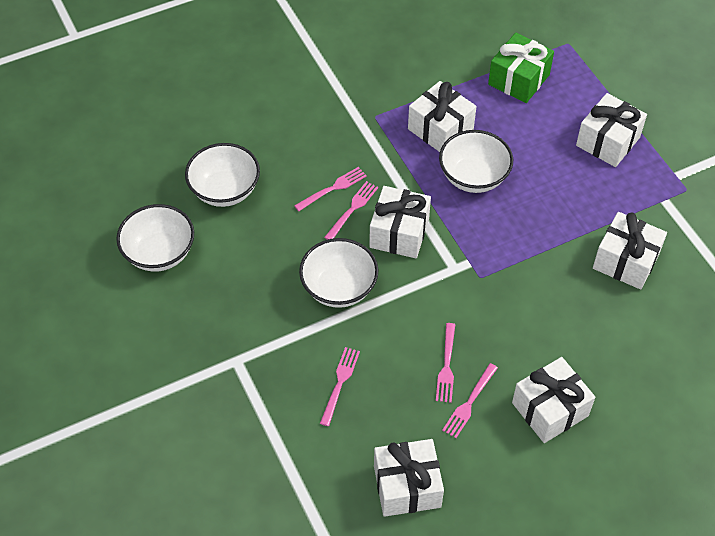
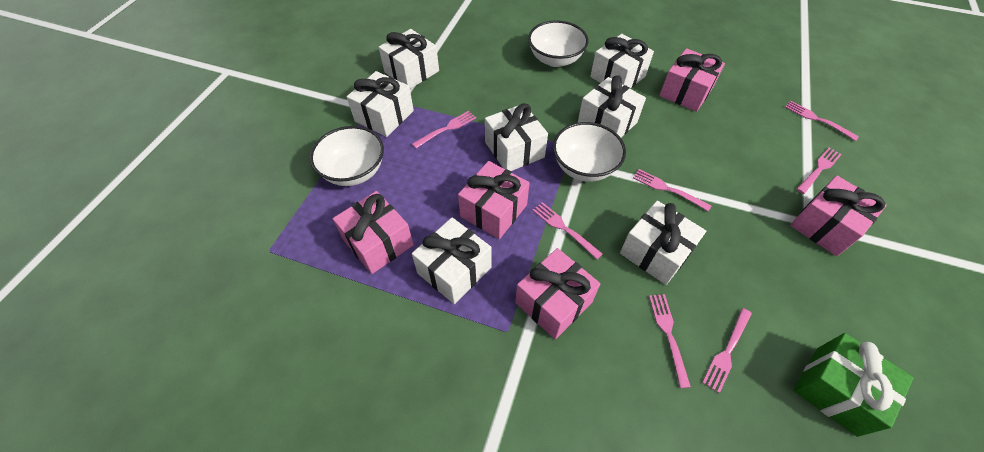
pink fork: [294,167,367,211] [320,347,360,426] [324,181,378,240] [436,323,455,403] [442,363,498,438] = 5 -> [412,111,476,148] [532,202,603,259] [633,169,711,211] [649,294,691,388] [702,308,752,393] [785,101,859,141] [797,148,842,194] = 7
pink gift: none = 0 -> [333,191,414,274] [458,161,529,239] [515,248,600,339] [659,48,725,112] [790,175,887,256] = 5
white bowl: [116,204,194,272] [185,143,260,207] [299,238,378,308] [439,130,513,193] = 4 -> [310,126,384,186] [528,20,589,67] [553,122,626,182] = 3
white gift: [369,186,431,258] [374,439,444,517] [408,81,477,152] [512,357,595,443] [576,93,647,167] [593,212,667,290] = 6 -> [347,71,414,137] [379,29,439,89] [412,217,492,304] [485,103,548,171] [578,75,646,137] [590,34,654,88] [620,201,706,285] = 7

